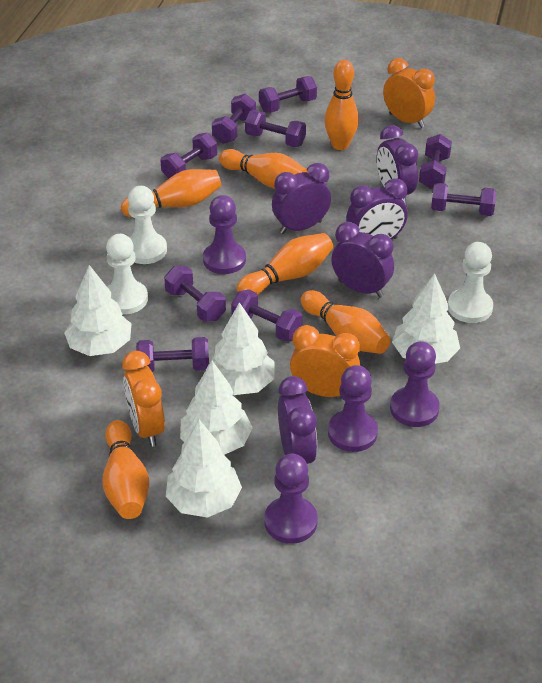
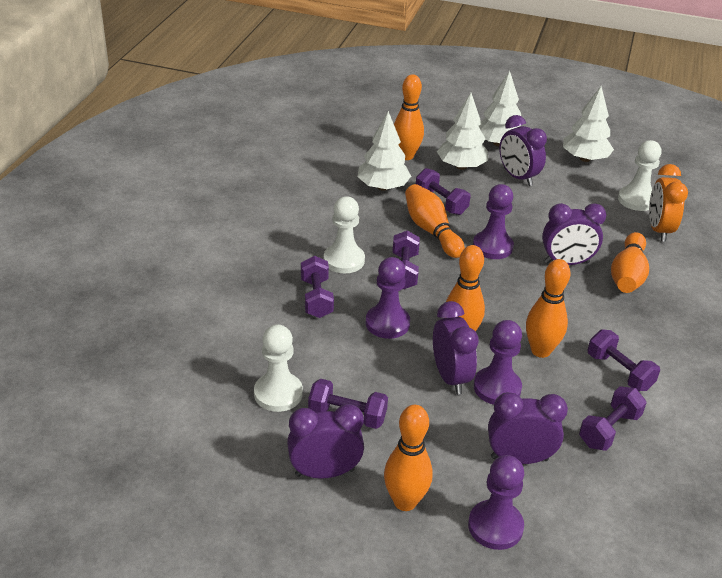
orange clock: [122,351,165,447] [290,325,360,397] [383,58,435,128] = 3 -> [649,164,688,242] = 1
purple dumbbell: [136,337,209,372] [161,133,217,179] [164,266,226,322] [212,94,256,144] [231,289,302,341] [245,110,306,147] [259,76,317,113] [419,134,452,189] [431,183,496,216] = 9 -> [301,256,334,318] [308,379,388,429] [392,231,420,289] [416,168,470,215] [579,386,647,451] [588,329,660,391] = 6
white tree: [64,265,131,356] [166,420,242,518] [180,361,253,455] [206,302,275,395] [392,273,460,364] = 5 -> [357,111,411,191] [437,93,488,170] [479,71,521,146] [563,86,614,162] = 4

